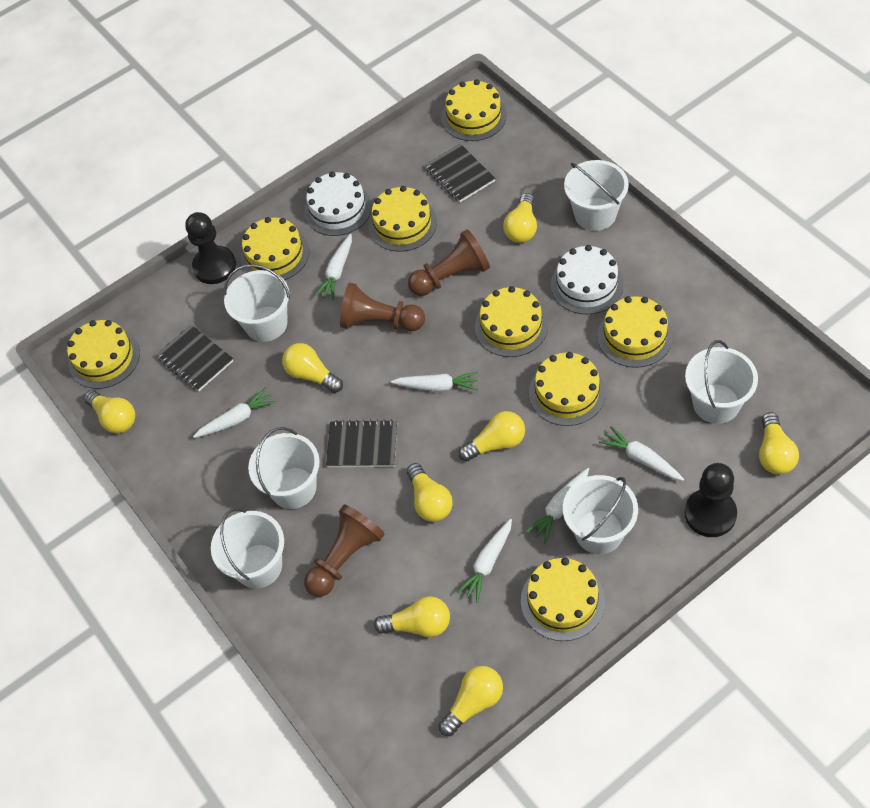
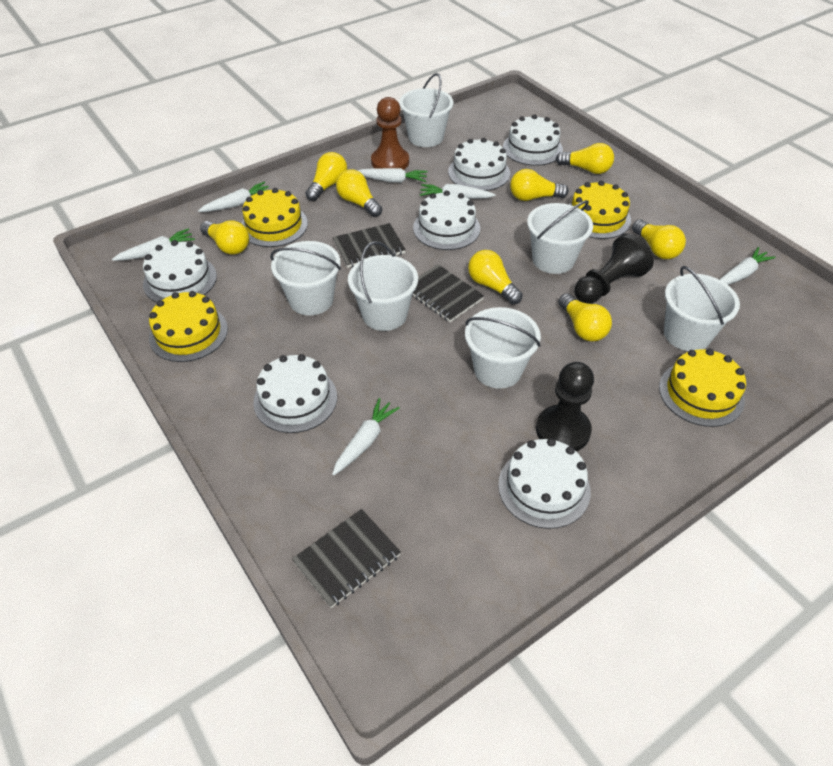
brown pawn: [304,504,385,597] [340,282,425,331] [408,229,490,296] = 3 -> [371,97,409,170] = 1
white cake: [304,172,372,236] [551,245,624,314] = 2 -> [143,240,217,302] [253,354,337,433] [413,190,480,250] [448,138,510,191] [498,438,591,529] [503,115,563,166] = 6
yellow cake: [67,320,140,389] [241,217,309,280] [368,186,437,252] [441,79,507,141] [475,286,548,357] [521,558,605,641] [529,352,606,426] [597,296,673,368] = 8 -> [149,291,228,362] [241,188,308,247] [569,181,631,239] [659,348,746,427] = 4

